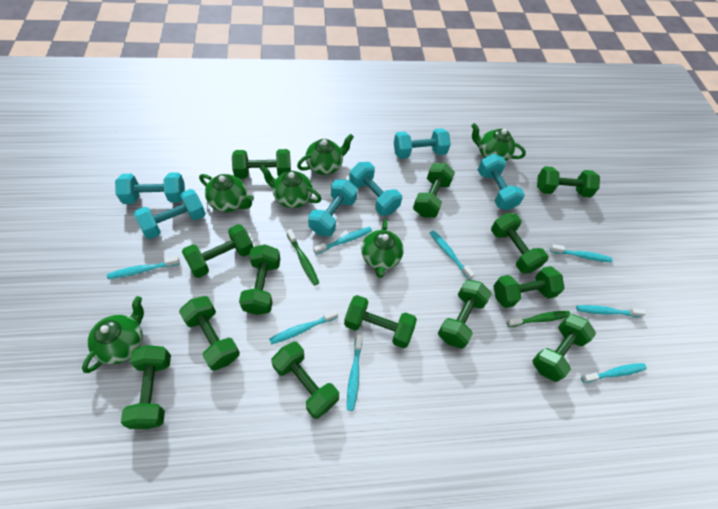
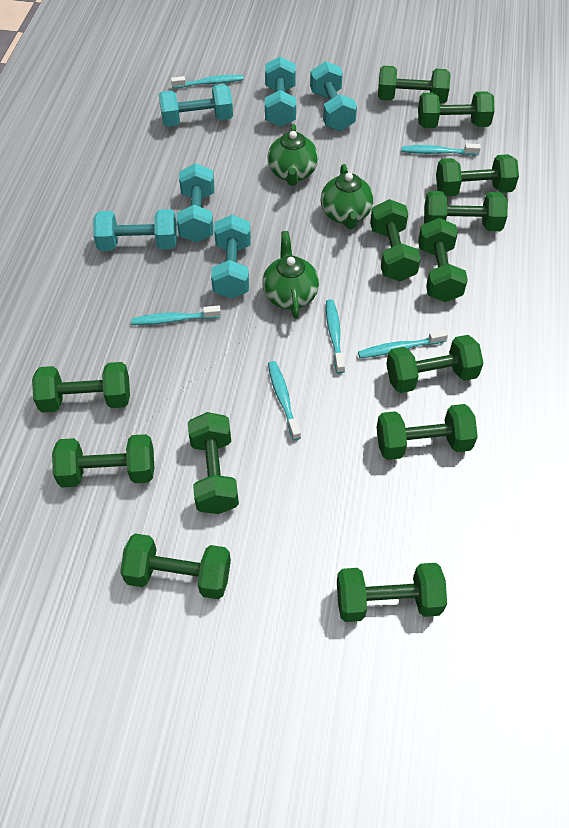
green teapot: [82,296,144,373] [199,174,254,212] [260,165,322,208] [297,134,354,175] [361,219,404,278] [471,123,526,161] = 6 -> [262,231,319,319] [267,124,318,186] [321,164,373,229] = 3
green toothbrush: [287,229,319,286] [507,311,570,327] = 2 -> none = 0
turquoise toothbrush: [107,256,180,279] [269,310,338,344] [313,227,372,255] [347,334,363,411] [430,230,475,280] [550,244,612,262] [576,305,646,317] [581,363,647,383] = 8 -> [131,306,221,325] [171,75,244,89] [268,361,301,440] [326,299,345,374] [358,330,448,358] [402,143,481,156] = 6

